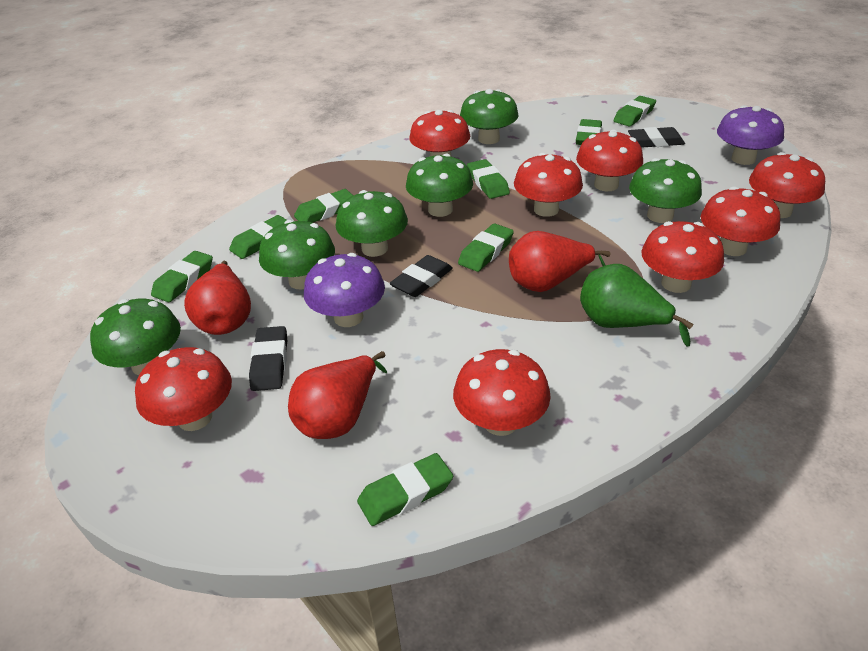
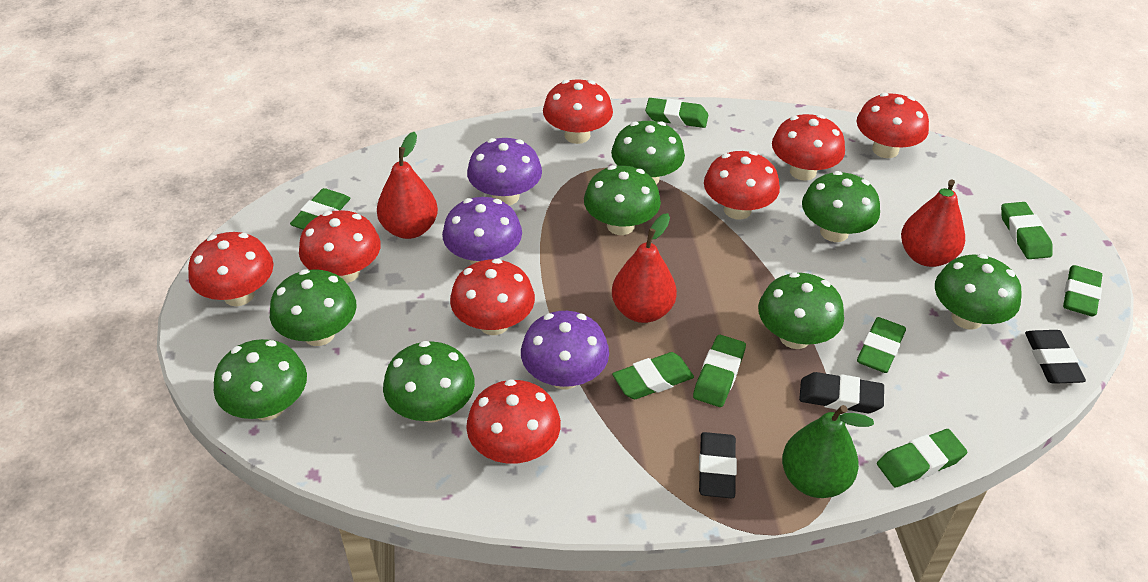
green mushroom: [90,299,181,375] [259,220,335,289] [336,190,408,257] [406,154,473,217] [460,89,518,144] [629,158,702,223] = 6 -> [214,339,307,420] [270,269,357,346] [383,341,475,423] [584,165,661,235] [611,121,685,185] [758,272,844,349] [802,171,880,242] [935,254,1022,330] = 8
purple mushroom: [304,253,385,327] [717,105,784,165] = 2 -> [442,197,522,264] [467,138,542,205] [521,311,609,390] = 3

